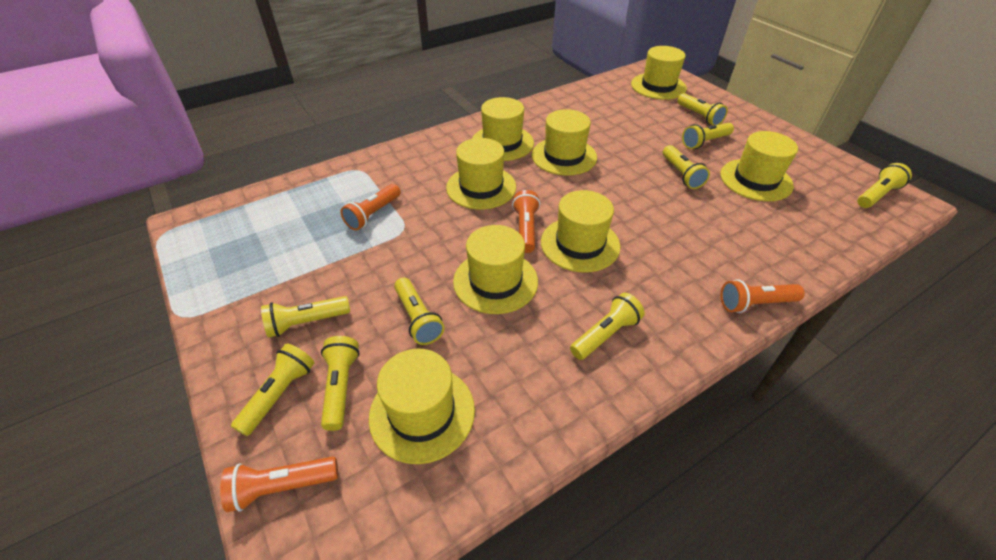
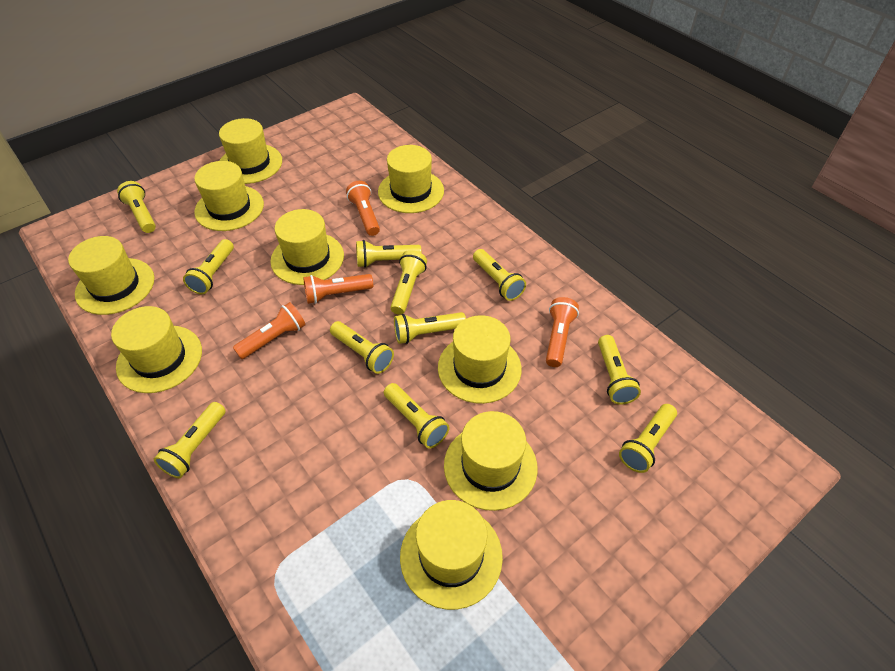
yellow flashlight: [231,344,314,436] [261,296,350,338] [321,336,360,431] [394,278,445,345] [570,293,645,360] [663,145,710,189] [677,93,728,126] [682,123,734,149] [858,163,912,208] = 9 -> [117,181,156,233] [153,402,226,478] [183,239,234,294] [330,321,394,374] [356,240,422,268] [384,383,449,449] [390,250,427,315] [394,312,466,344] [473,249,526,301] [598,335,641,404] [619,404,677,473] = 11
yellow hat: [369,349,475,464] [446,138,516,210] [453,225,538,314] [472,97,534,161] [532,109,597,176] [541,190,620,272] [631,46,687,100] [720,131,798,201] = 8 -> [68,236,154,315] [111,306,202,393] [194,161,264,231] [219,118,282,184] [270,209,344,285] [378,145,444,213] [400,500,503,610] [438,315,522,404] [444,411,538,511] = 9

